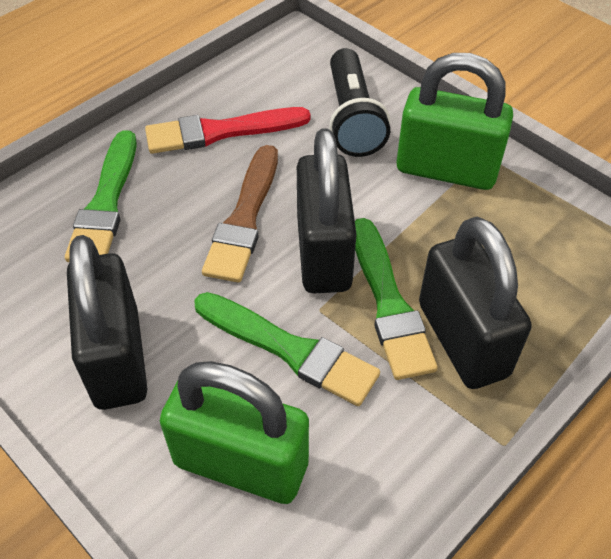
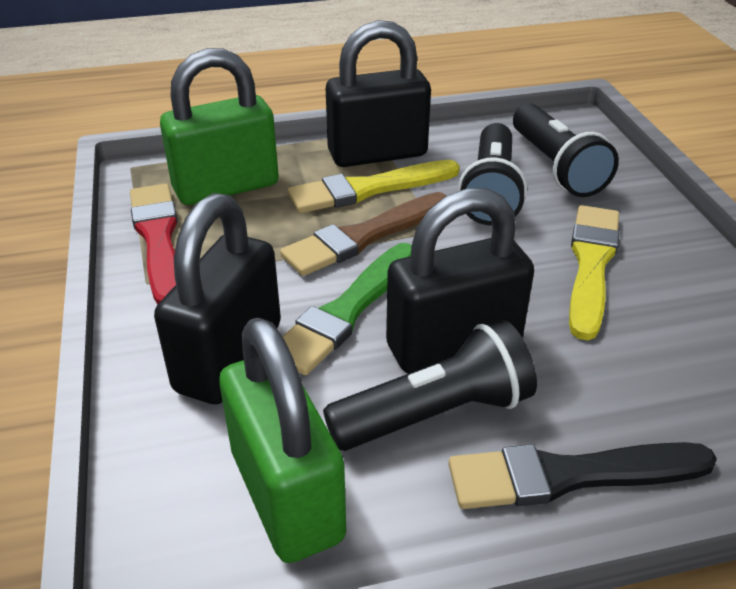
black brush: none = 0 -> [448,442,717,509] = 1
black flashlight: [329,48,390,157] = 1 -> [323,320,537,451] [458,123,527,225] [513,103,619,197] = 3
green brush: [65,130,137,262] [194,292,380,406] [355,218,438,380] = 3 -> [282,243,412,375] = 1
yellow brush: none = 0 -> [287,160,460,213] [569,205,619,340] = 2

